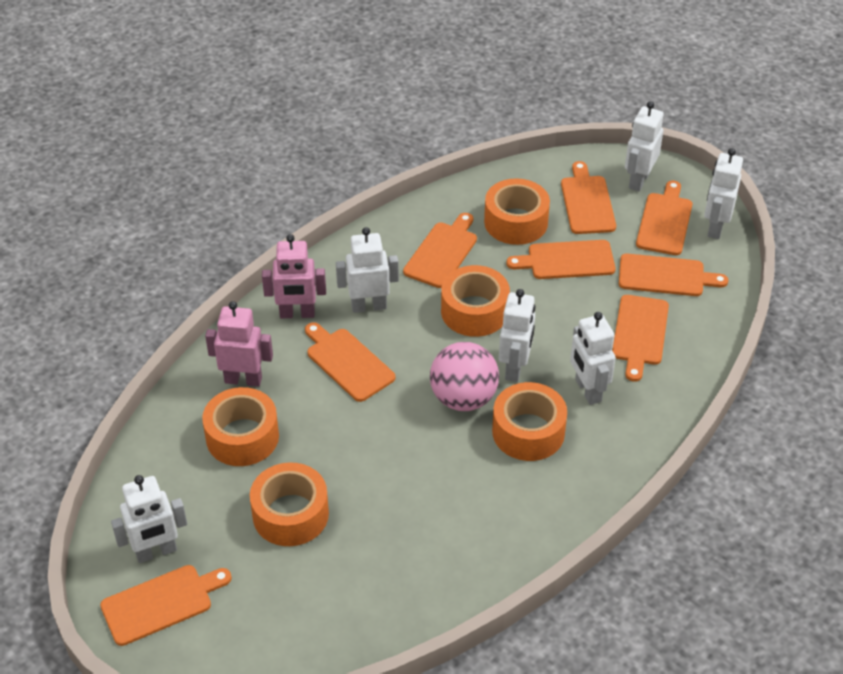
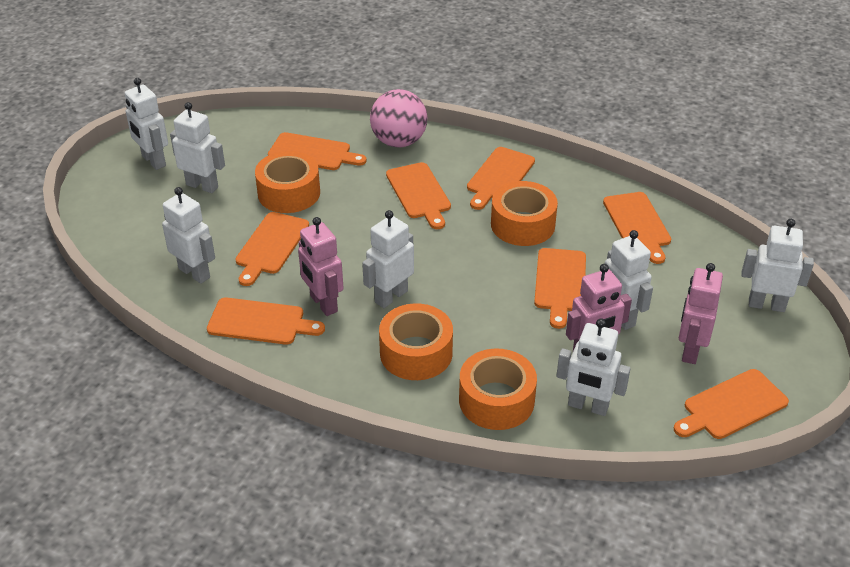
orange tape: [202,387,279,466] [250,462,329,546] [441,265,510,337] [484,178,550,245] [492,382,567,461] = 5 -> [255,151,320,213] [379,303,453,380] [459,349,537,430] [491,181,558,246] = 4
pink robot: [205,301,273,387] [262,234,326,318] = 2 -> [298,217,344,316] [566,264,632,351] [679,263,723,364] = 3
white robot: [111,475,187,563] [336,227,399,313] [499,289,535,382] [570,312,616,405] [625,101,664,191] [704,148,743,239] = 6 -> [125,78,168,170] [162,187,215,284] [170,102,225,193] [362,210,414,308] [556,318,631,416] [605,230,653,330] [741,219,814,312] = 7

